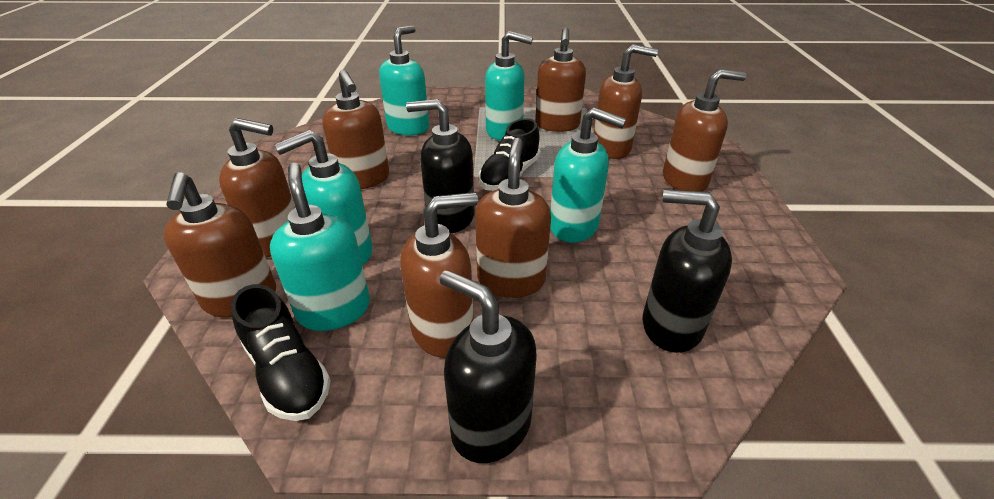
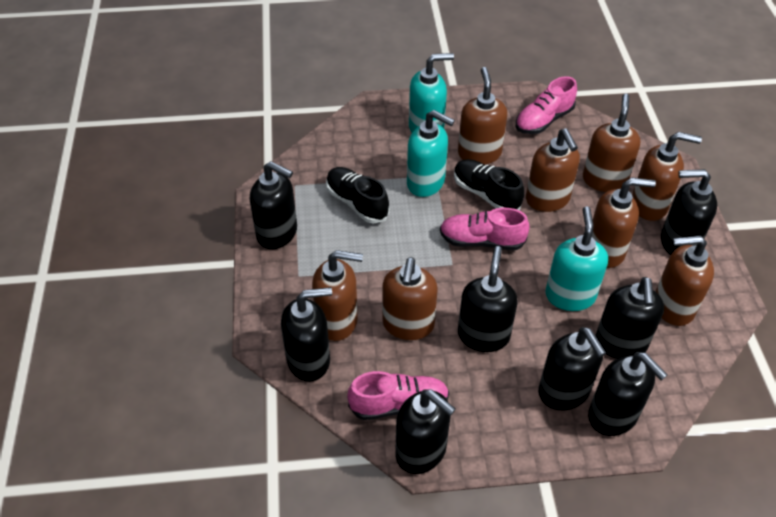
black soap dispenser: [406,99,475,233] [440,270,537,463] [643,189,732,353] = 3 -> [250,161,297,249] [281,287,332,382] [395,390,456,474] [458,246,518,352] [538,327,606,410] [588,352,668,436] [595,277,664,359] [661,169,717,255] = 8
pink shoe: none = 0 -> [347,371,449,420] [440,208,530,250] [516,76,577,134] = 3
turquoise soap dispenser: [270,163,370,331] [274,130,373,265] [379,25,429,135] [485,31,533,140] [550,108,626,242] = 5 -> [407,110,455,197] [409,53,454,132] [545,206,608,311] = 3

